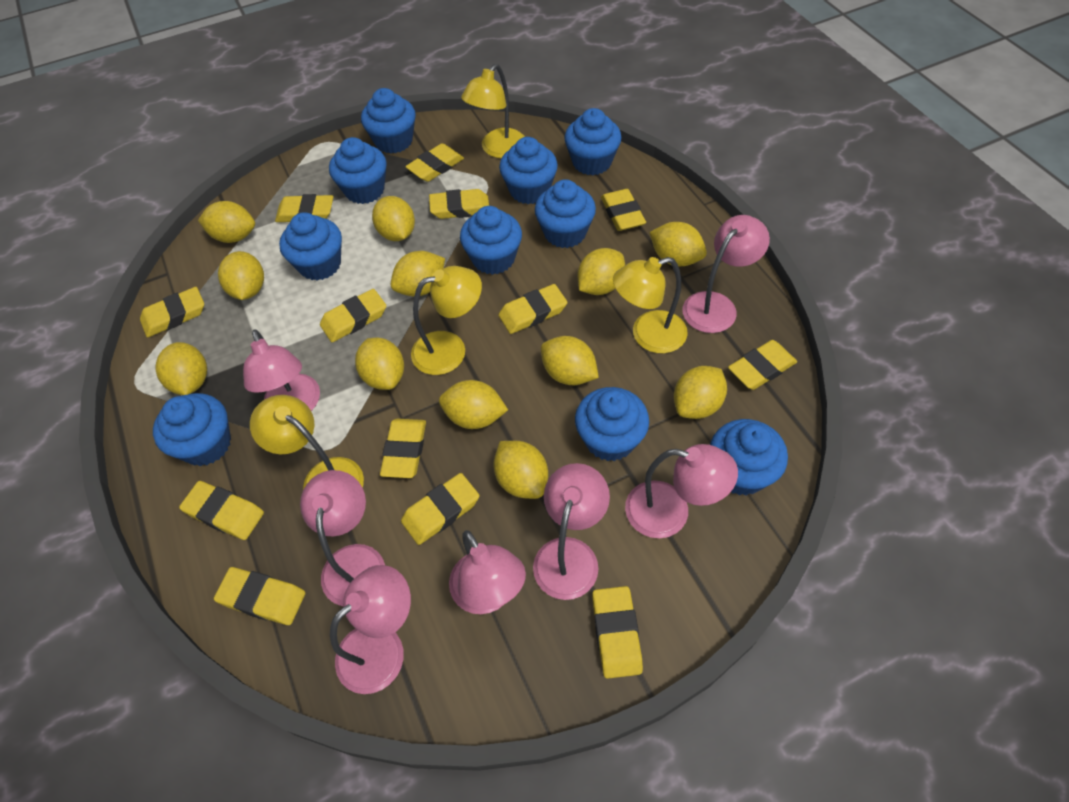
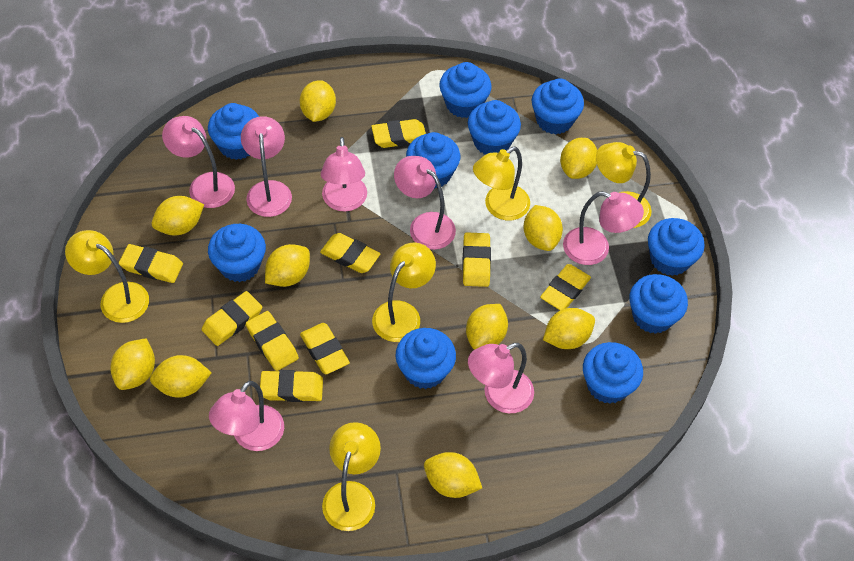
yellow eraser: [140,287,204,338] [179,481,264,540] [214,567,305,625] [275,194,333,222] [320,289,386,342] [380,419,426,478] [401,473,479,545] [405,143,464,182] [429,189,489,219] [498,284,567,334] [592,586,643,679] [601,189,646,231] [728,340,797,390] = 13 -> [119,244,183,283] [202,291,262,346] [246,311,299,371] [260,370,323,402] [300,323,350,374] [320,233,381,273] [371,119,426,148] [462,232,491,287] [540,264,591,310] = 9
yellow lamp: [250,395,364,490] [411,266,482,375] [461,64,525,158] [613,257,687,353] = 4 -> [65,230,149,323] [322,422,381,531] [372,242,436,342] [473,147,530,220] [596,142,651,228] = 5
yellow lemon: [155,342,207,395] [198,201,255,243] [218,251,264,300] [355,337,404,390] [372,196,415,241] [391,251,445,296] [439,380,508,429] [493,441,548,499] [541,336,599,385] [578,248,625,295] [649,222,707,266] [674,366,727,419] = 12 -> [110,338,155,390] [150,355,212,398] [152,196,204,236] [265,244,310,287] [300,80,336,122] [424,452,482,498] [466,304,508,350] [523,205,563,251] [543,308,595,349] [560,138,597,179] = 10

